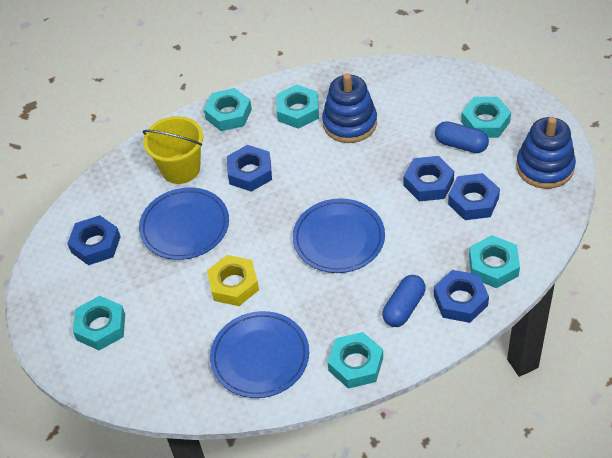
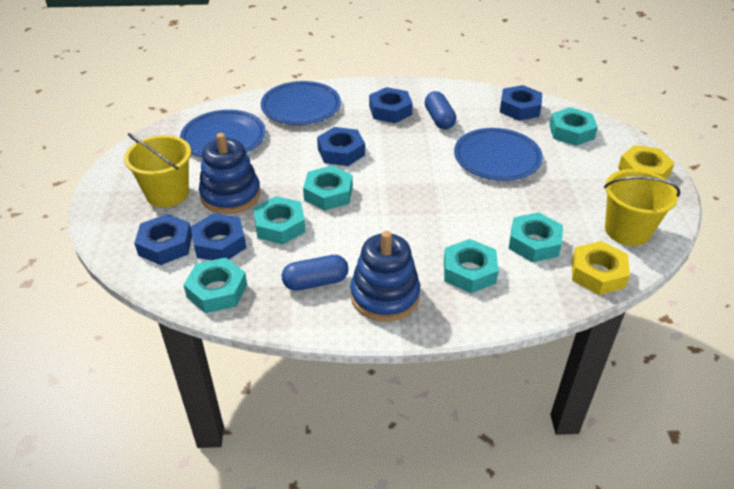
yellow bucket: [143,116,203,184] = 1 -> [124,133,191,207] [604,169,680,246] = 2
yellow nut: [207,255,259,306] = 1 -> [572,241,630,295] [618,145,675,179] = 2

